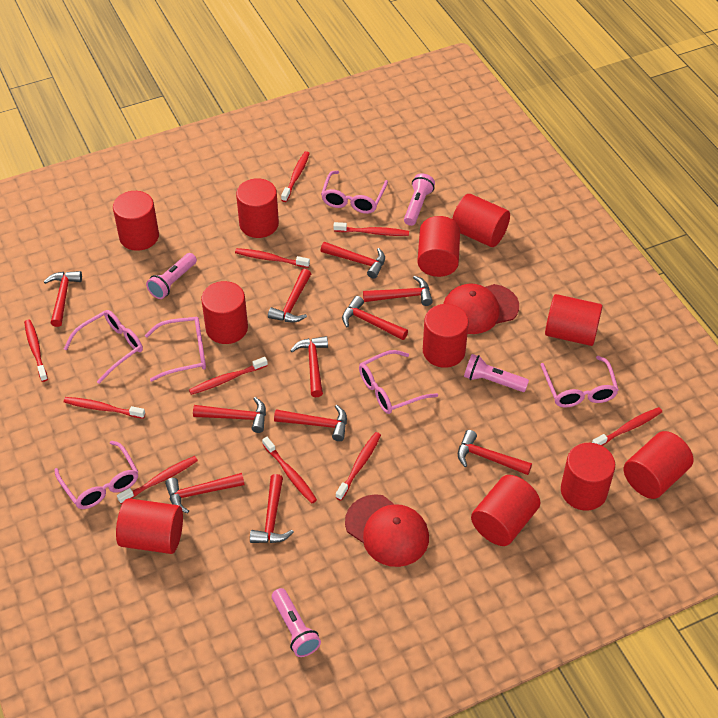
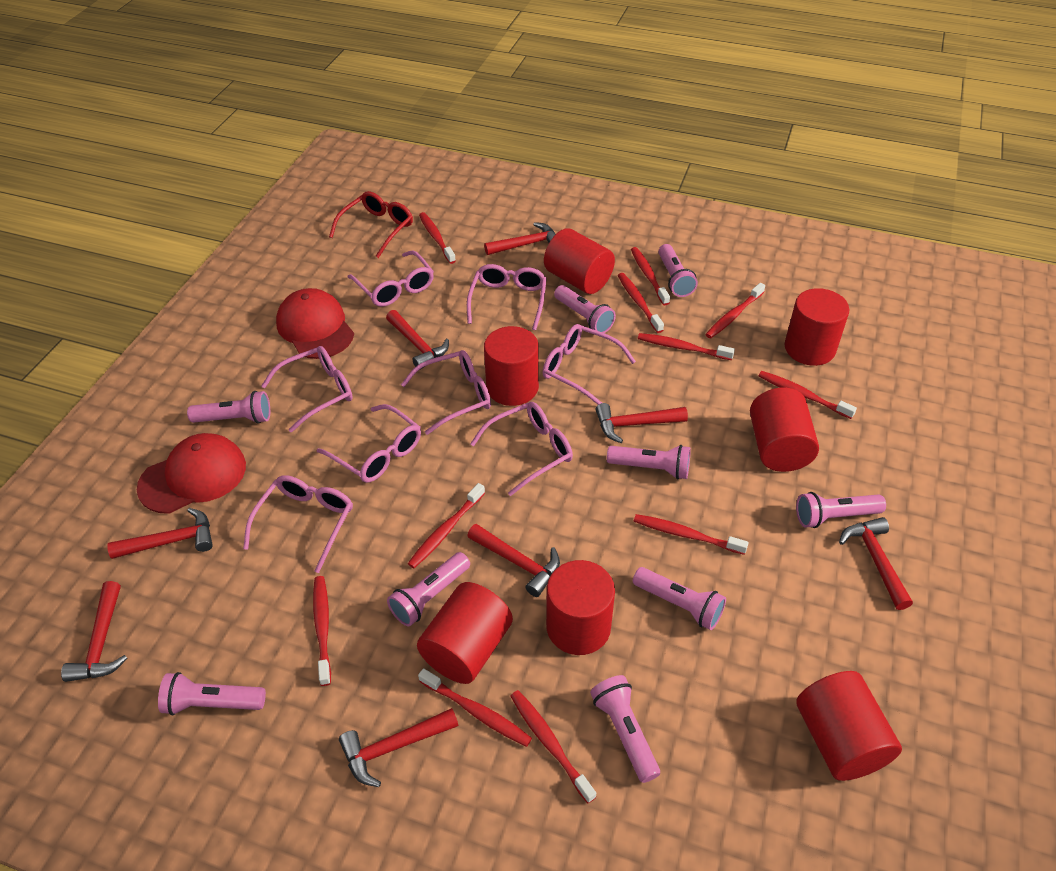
pink flashlight: [146,253,197,299] [272,588,321,657] [404,173,435,226] [464,354,529,392] = 4 -> [158,672,266,715] [187,391,270,424] [387,552,470,626] [554,285,616,333] [590,675,660,783] [607,445,691,479] [633,567,726,630] [658,244,698,297] [796,492,886,528] = 9
pink glasses: [54,441,138,509] [64,310,143,384] [145,317,206,382] [321,171,388,214] [359,350,438,414] [541,356,619,408] = 6 -> [243,475,353,573] [261,346,353,432] [317,404,421,483] [348,250,434,307] [401,350,491,435] [467,264,547,330] [470,402,573,496] [543,324,636,405] = 8
red cylinder: [113,191,159,251] [116,498,183,554] [201,281,248,344] [236,178,279,238] [417,216,460,277] [423,304,469,368] [452,194,510,247] [471,475,540,546] [545,294,603,346] [561,443,615,511] [624,431,694,499] = 11 -> [417,582,513,684] [484,326,539,406] [544,228,615,294] [546,560,615,655] [750,387,819,472] [785,288,849,366] [796,671,902,781] = 7
red glasses: none = 0 -> [329,191,413,258] = 1
red hammer: [44,271,82,327] [165,473,244,513] [193,397,266,433] [250,474,294,543] [268,269,311,323] [274,405,347,441] [290,336,328,397] [321,242,385,279] [342,296,408,340] [363,276,433,306] [458,430,532,475] = 11 -> [61,581,127,682] [107,508,213,559] [339,708,459,787] [386,310,449,370] [467,524,560,597] [484,222,556,255] [596,403,688,443] [839,517,913,610] = 8
red toothbrush: [24,320,48,382] [64,397,145,419] [117,456,198,504] [189,357,268,395] [235,248,310,268] [262,437,317,504] [281,151,310,202] [333,222,409,236] [335,432,381,500] [592,407,662,446] = 10 -> [313,576,331,686] [407,483,485,568] [418,668,532,747] [419,212,456,264] [510,690,596,803] [618,273,664,333] [631,247,670,305] [634,514,749,555] [638,333,735,360] [705,283,765,338] [758,371,857,419] = 11

